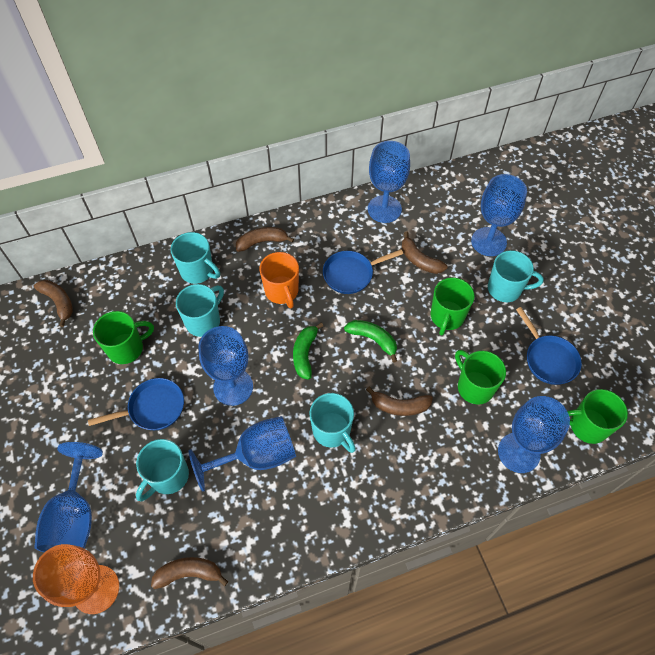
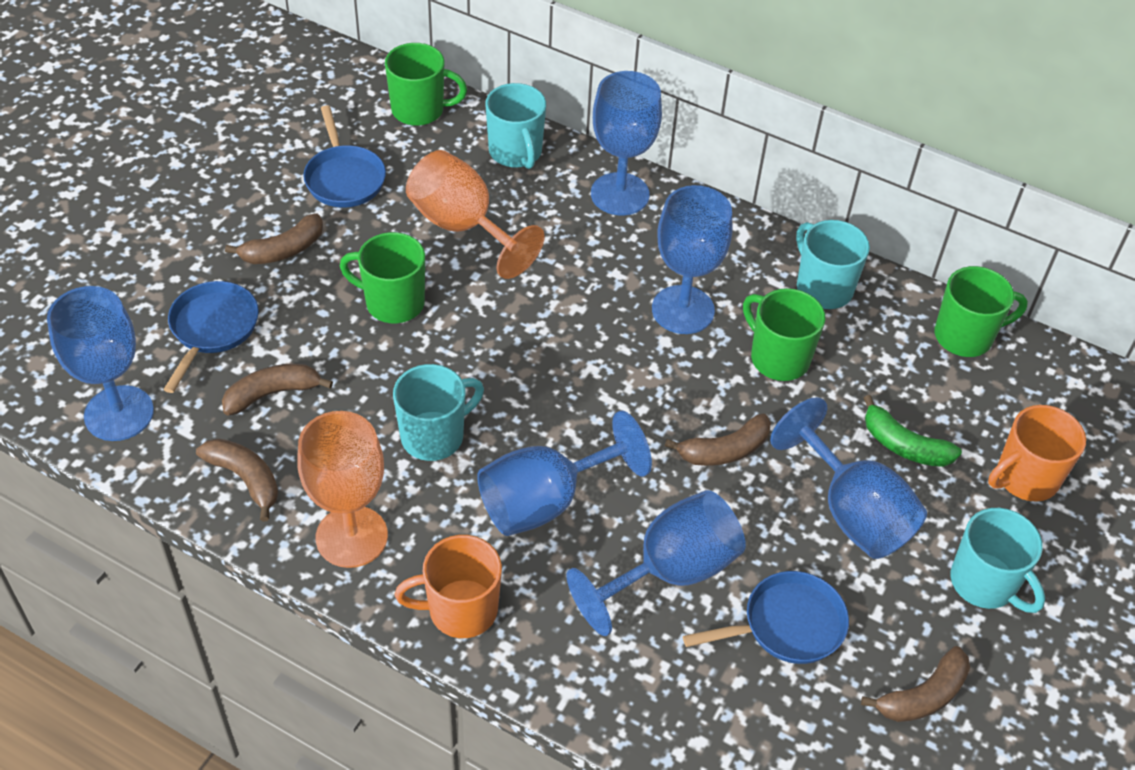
green banana: [293,323,323,380] [344,320,397,363] = 2 -> [864,395,962,467] = 1
orange goblet: [33,544,119,614] = 1 -> [297,411,388,568] [406,150,545,279] = 2
orange mug: [259,252,299,308] = 1 -> [395,535,502,638] [988,405,1086,502] = 2
turquoise mug: [136,439,189,501] [170,232,220,284] [176,284,224,337] [309,393,356,453] [488,250,544,302] = 5 -> [393,364,484,461] [485,83,546,169] [796,220,870,309] [951,508,1045,613] = 4

